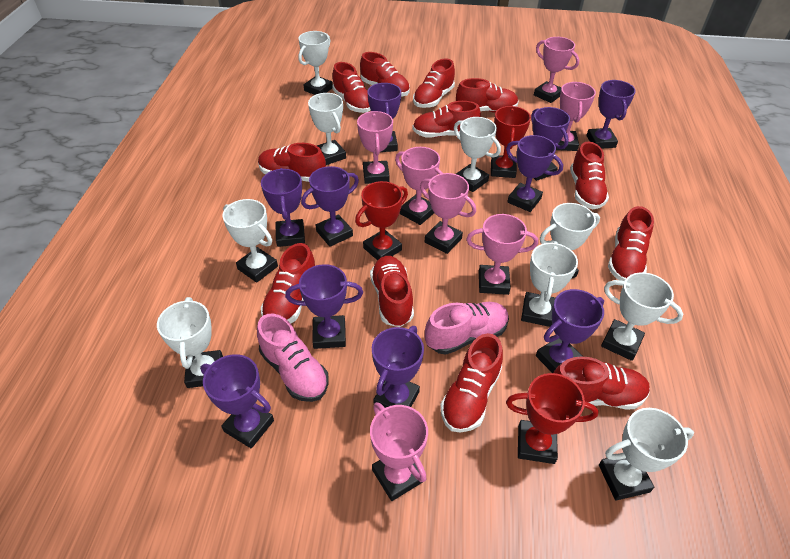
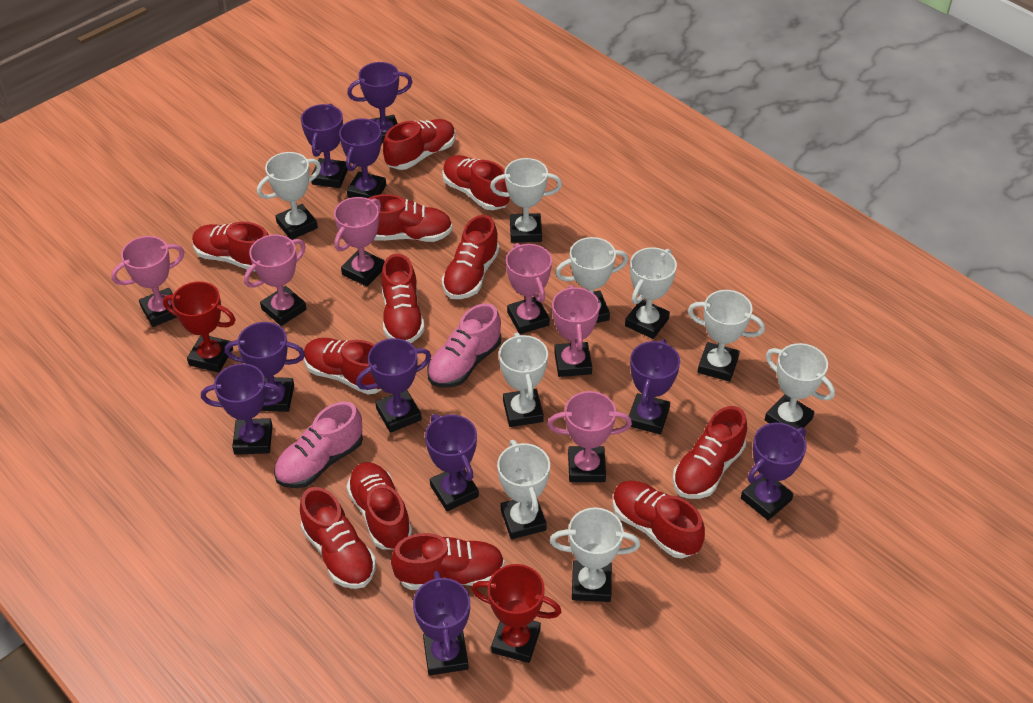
pink trophy: [357,111,393,184] [370,402,428,501] [395,147,443,225] [420,173,476,254] [466,214,538,295] [534,37,579,103] [556,82,596,151] = 7 -> [111,236,184,327] [244,235,307,326] [334,197,385,287] [506,243,552,334] [547,391,632,482] [552,285,600,377] = 6
red trophy: [355,181,408,260] [491,106,531,178] [506,373,599,464] = 3 -> [163,281,236,373] [471,564,561,663] = 2

